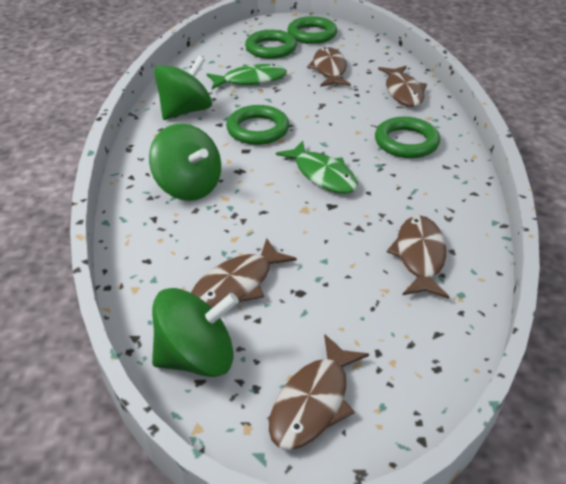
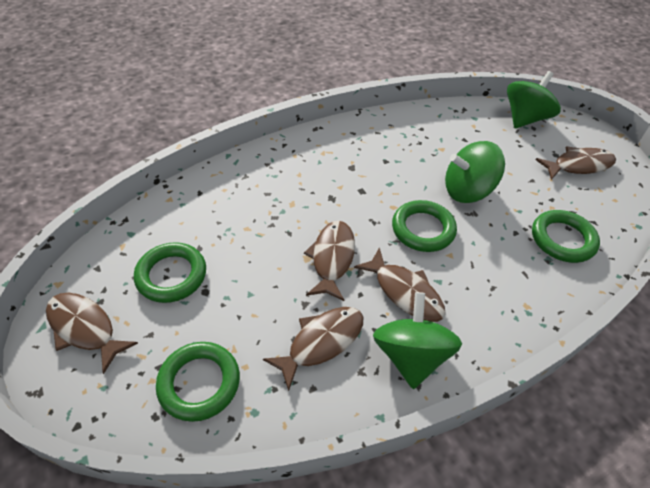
green fish: [206,64,287,89] [276,141,358,194] = 2 -> none = 0

